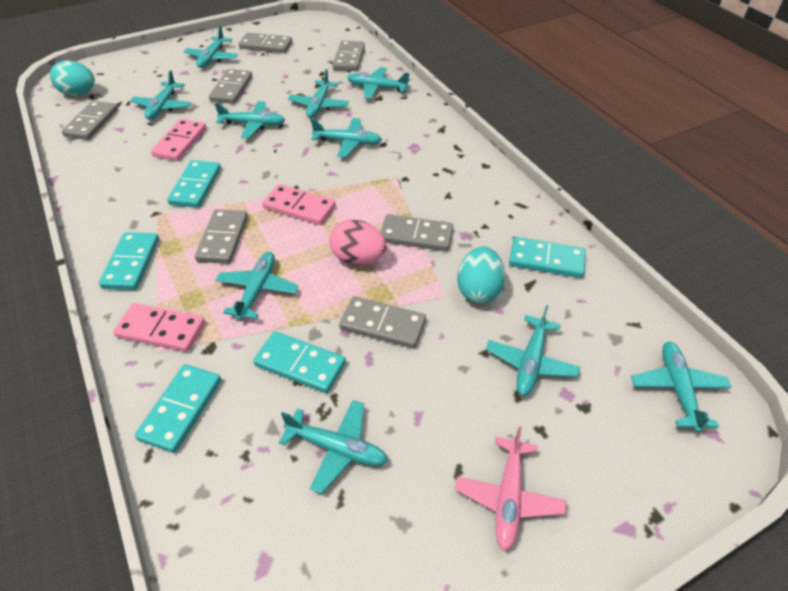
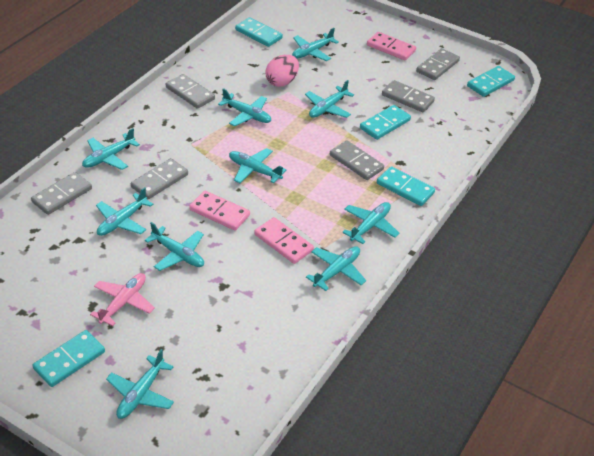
grey domino: [62,101,118,140] [195,209,248,264] [209,69,252,104] [239,33,292,53] [333,41,365,71] [339,296,426,348] [380,214,453,251] = 7 -> [31,172,92,215] [131,158,188,199] [166,74,215,109] [330,140,384,180] [382,80,435,112] [416,48,460,80] = 6
turquoise egg: [50,61,95,96] [457,246,505,304] = 2 -> none = 0

